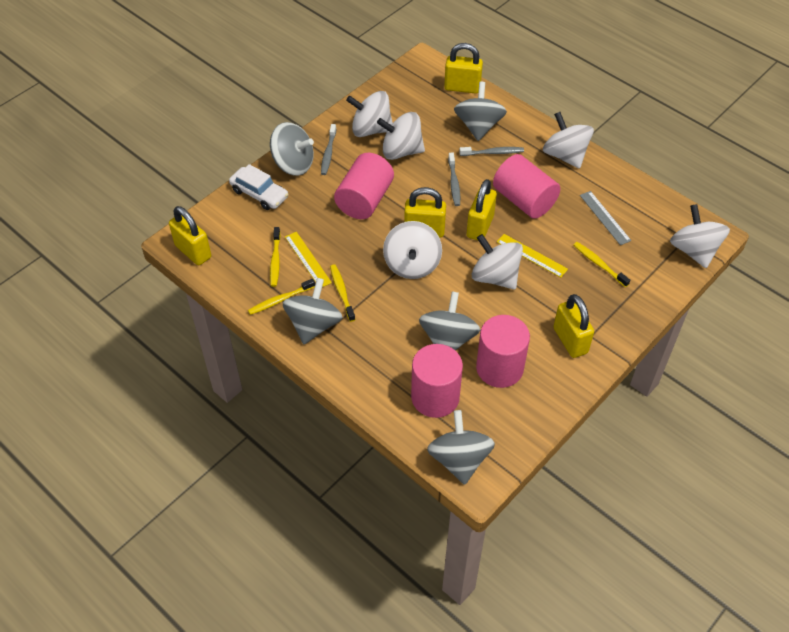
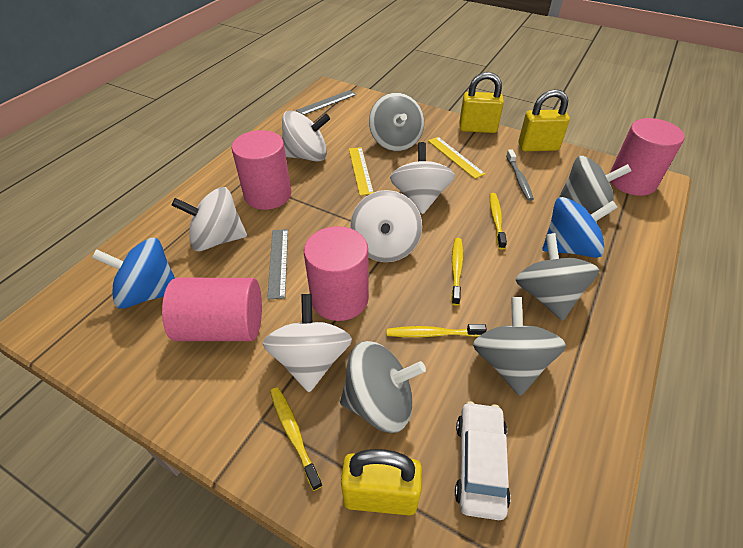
blue spinning top: none = 0 -> [92,238,175,309] [543,197,618,258] = 2
grey ruler: [580,191,631,245] = 1 -> [267,229,288,299] [296,90,357,115] = 2
grey toothbrush: [321,124,336,175] [448,153,460,206] [459,147,524,156] = 3 -> [506,149,534,201] = 1
white spinning top: [346,91,393,137] [377,112,425,160] [383,221,442,279] [472,234,523,290] [543,112,594,169] [670,204,730,268] = 6 -> [172,187,247,251] [262,294,352,392] [282,110,330,162] [350,190,422,262] [390,142,455,214] = 5
yellow padlock: [169,206,211,265] [404,187,446,238] [444,43,483,93] [467,179,497,240] [554,294,594,358] = 5 -> [341,449,422,515] [459,72,504,133] [518,89,570,151] = 3

